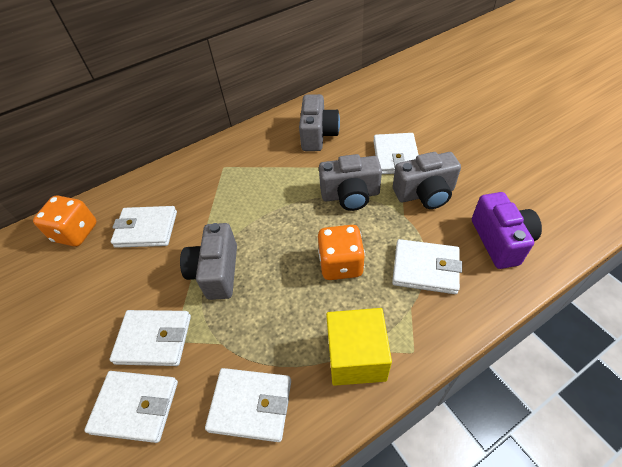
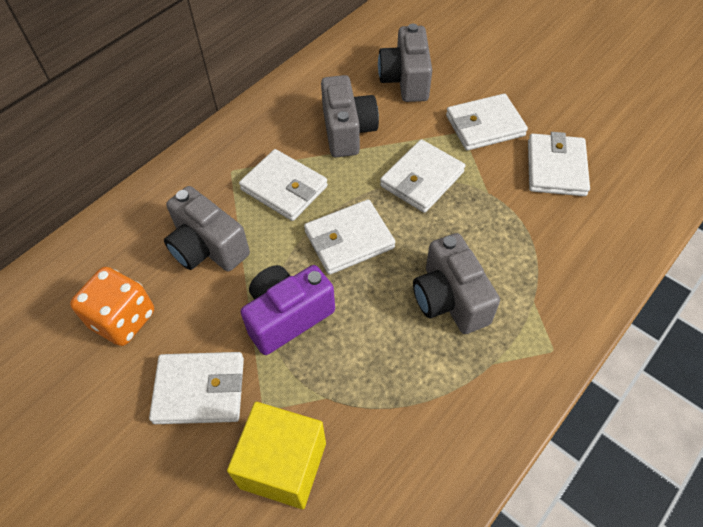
orange dice: [33,196,97,247] [318,225,365,280] = 2 -> [70,267,154,346] = 1

